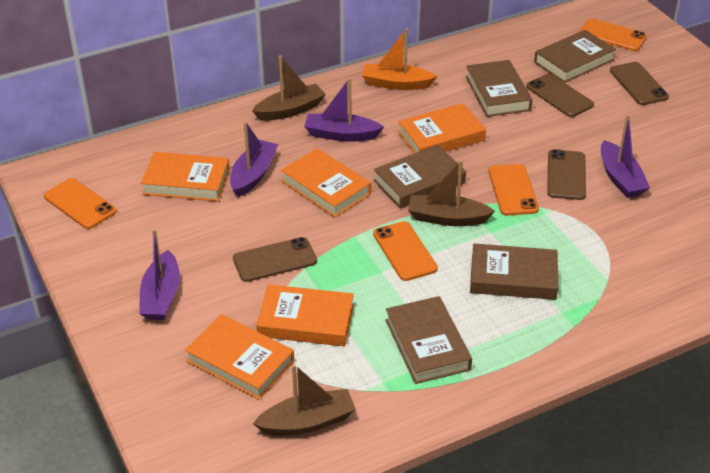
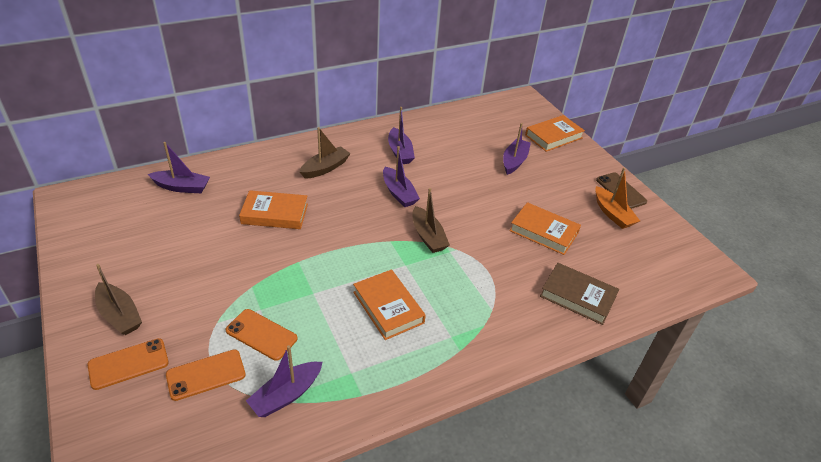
brown book: [373,145,466,209] [385,296,472,384] [465,60,532,117] [470,244,558,300] [534,30,616,83] = 5 -> [540,263,619,325] = 1
brown phone: [233,237,317,282] [526,74,594,117] [547,149,586,200] [610,62,669,105] = 4 -> [596,173,647,209] = 1
orange book: [141,152,230,202] [185,314,294,400] [256,284,354,346] [281,148,371,218] [398,103,486,154] = 5 -> [239,190,308,229] [353,269,426,340] [509,202,581,255] [525,115,585,152] = 4
orange phone: [44,178,116,229] [373,221,438,281] [489,164,539,216] [579,18,647,51] = 4 -> [88,338,169,390] [166,349,246,401] [225,309,298,361] = 3
purple boat: [139,229,180,320] [230,121,278,197] [304,78,384,142] [601,114,650,198] = 4 -> [148,142,210,193] [246,345,323,417] [383,146,420,207] [388,107,415,164] [503,123,531,175] = 5

